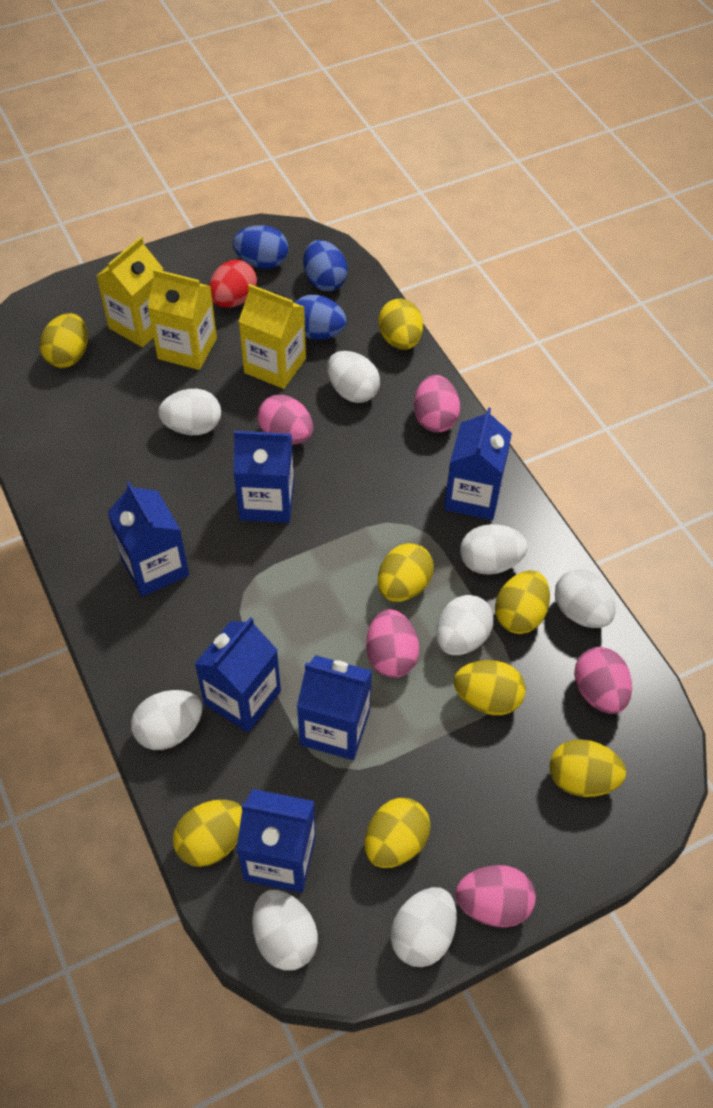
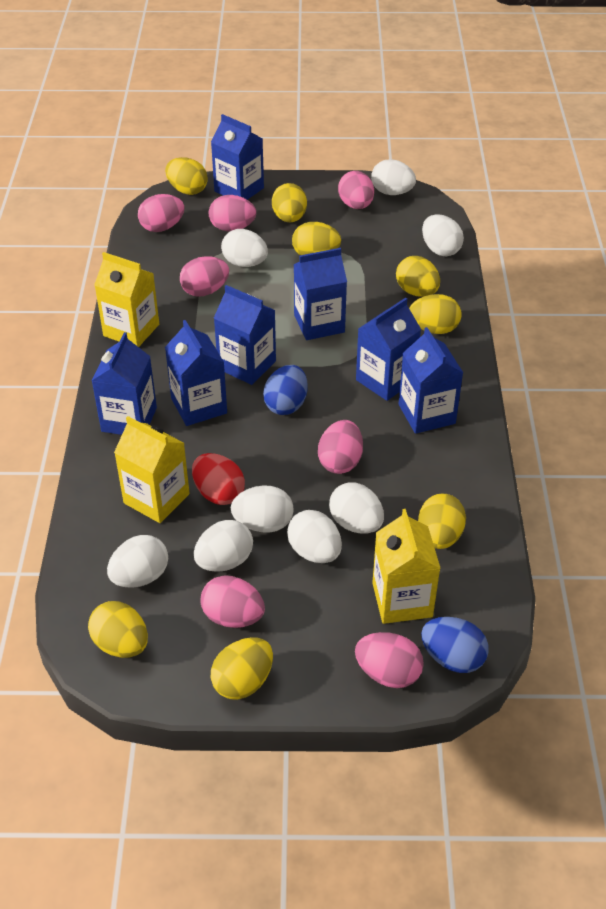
blue carton: [107,482,189,597] [195,617,281,732] [233,431,294,523] [236,789,316,893] [297,655,372,760] [444,407,512,520] = 6 -> [91,332,157,435] [165,320,227,426] [211,114,264,200] [214,285,276,385] [294,248,347,340] [356,298,421,401] [399,327,463,434] = 7
blue egg: [233,225,288,269] [295,295,347,340] [303,240,348,291] = 3 -> [263,365,308,415] [421,617,489,673] = 2
pink egg: [257,395,313,445] [366,609,419,678] [414,375,460,433] [456,865,536,927] [574,647,632,714] = 5 -> [138,194,185,232] [180,256,229,297] [200,575,265,628] [209,195,256,231] [318,420,363,474] [338,171,374,209] [355,632,424,688] = 7

